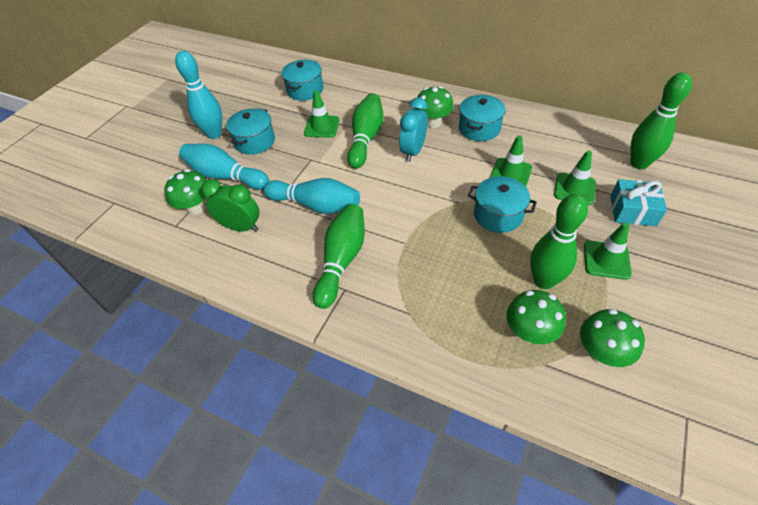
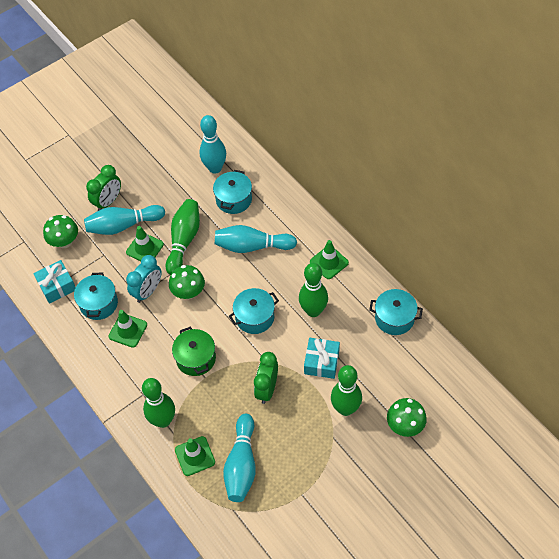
green clock: [201,179,259,232] = 1 -> [86,165,121,211] [254,352,278,404] = 2
green mushroom: [164,169,207,215] [415,86,454,128] [507,290,566,344] [580,309,645,367] = 4 -> [43,215,78,248] [169,265,205,299] [387,398,427,437] = 3
green pot: none = 0 -> [172,327,216,376] = 1
turquoise bowling pin: [175,51,222,139] [179,144,269,189] [263,178,360,214] = 3 -> [84,205,165,235] [199,115,226,174] [215,225,297,253] [223,414,256,502] = 4
turquoise gift: [610,179,667,226] = 1 -> [33,260,76,304] [304,338,340,379] = 2

